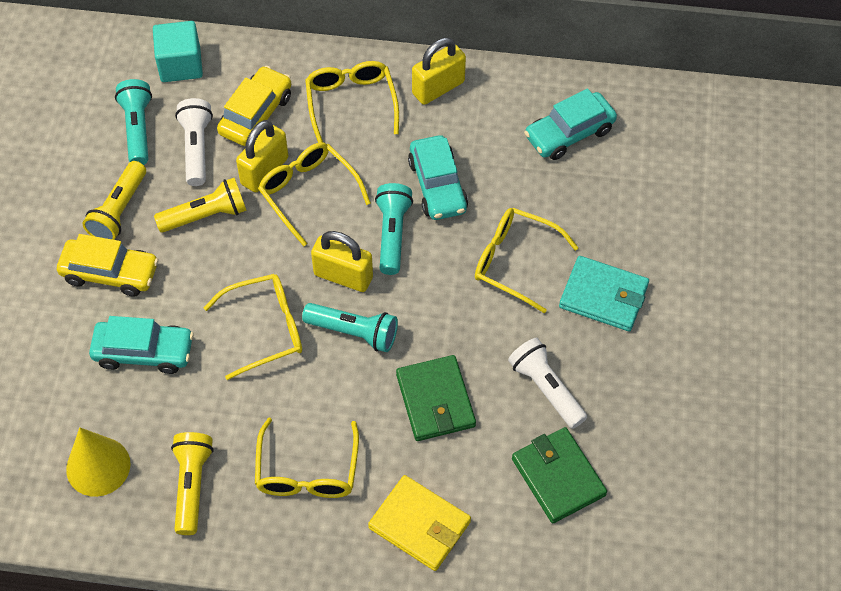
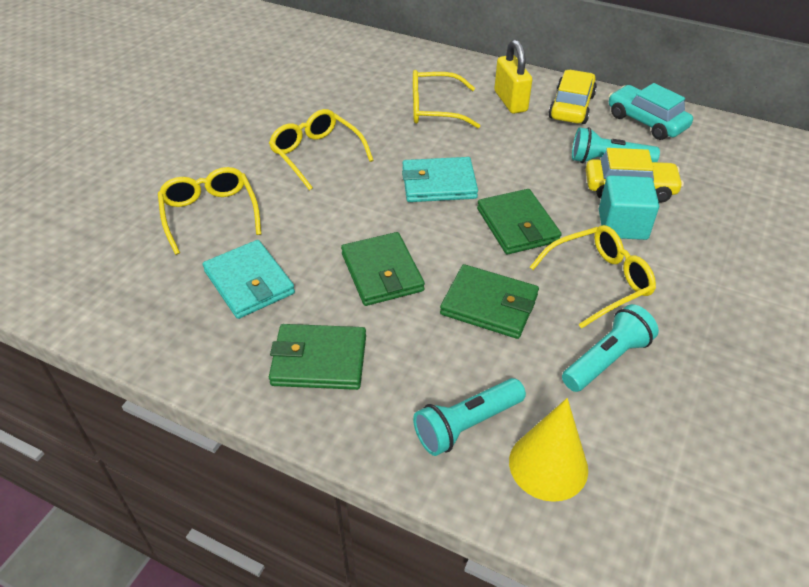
green wallet: [396,355,476,441] [512,427,607,523] = 2 -> [269,324,366,390] [341,232,425,306] [440,264,539,339] [477,189,562,255] = 4
turquoise car: [89,316,194,374] [408,135,468,220] [524,89,617,160] = 3 -> [609,83,693,140] = 1
turquoise wallet: [559,256,649,332] = 1 -> [203,240,295,319] [402,157,478,202] = 2
white flashlight: [175,98,213,186] [508,338,587,429] = 2 -> none = 0
yellow flashlight: [83,161,146,240] [154,178,247,232] [171,432,214,535] = 3 -> none = 0
yellow glasses: [204,274,302,380] [255,418,359,498] [258,142,371,246] [305,61,399,143] [475,208,578,313] = 5 -> [158,167,261,255] [269,109,374,190] [413,70,480,128] [530,225,656,329] = 4
yellow padlock: [236,120,288,192] [311,231,373,292] [412,38,466,105] = 3 -> [494,40,532,114] = 1
yellow wallet: [368,475,471,571] = 1 -> none = 0

